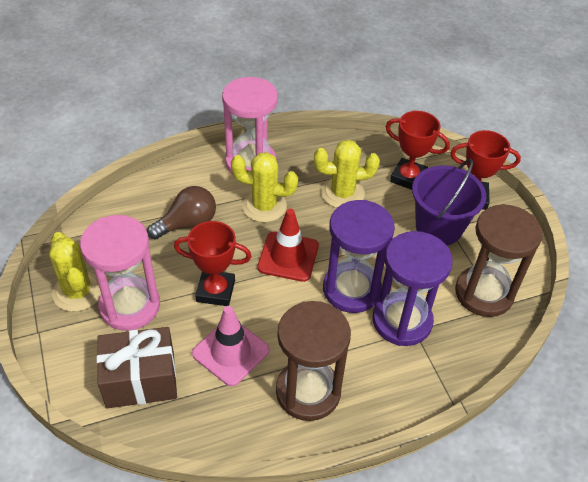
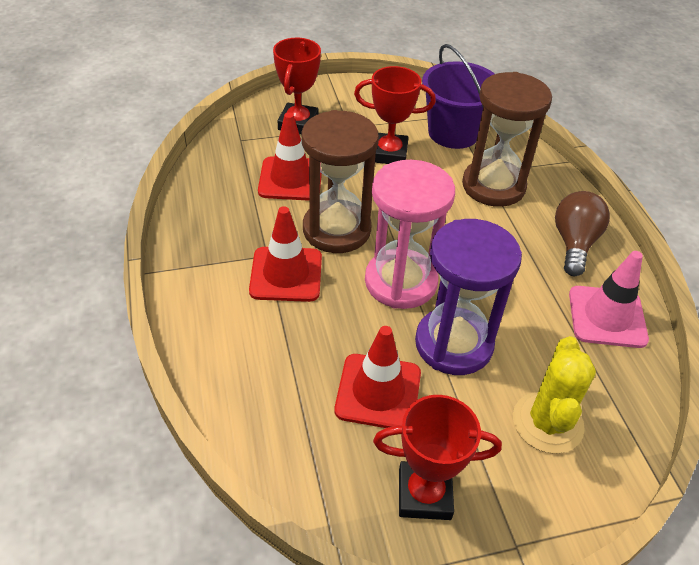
brown gift: [97,327,177,408] = 1 -> none = 0
pink hourglass: [80,215,160,331] [222,77,278,176] = 2 -> [365,160,455,309] = 1
purple hourglass: [323,200,395,313] [373,231,453,346] = 2 -> [415,219,522,375] = 1
red traffic cone: [257,209,319,282] = 1 -> [249,206,322,302] [258,112,322,201] [335,326,421,428] = 3
yellow cactus: [49,232,101,312] [231,152,298,223] [314,140,380,208] = 3 -> [513,336,596,454] = 1

